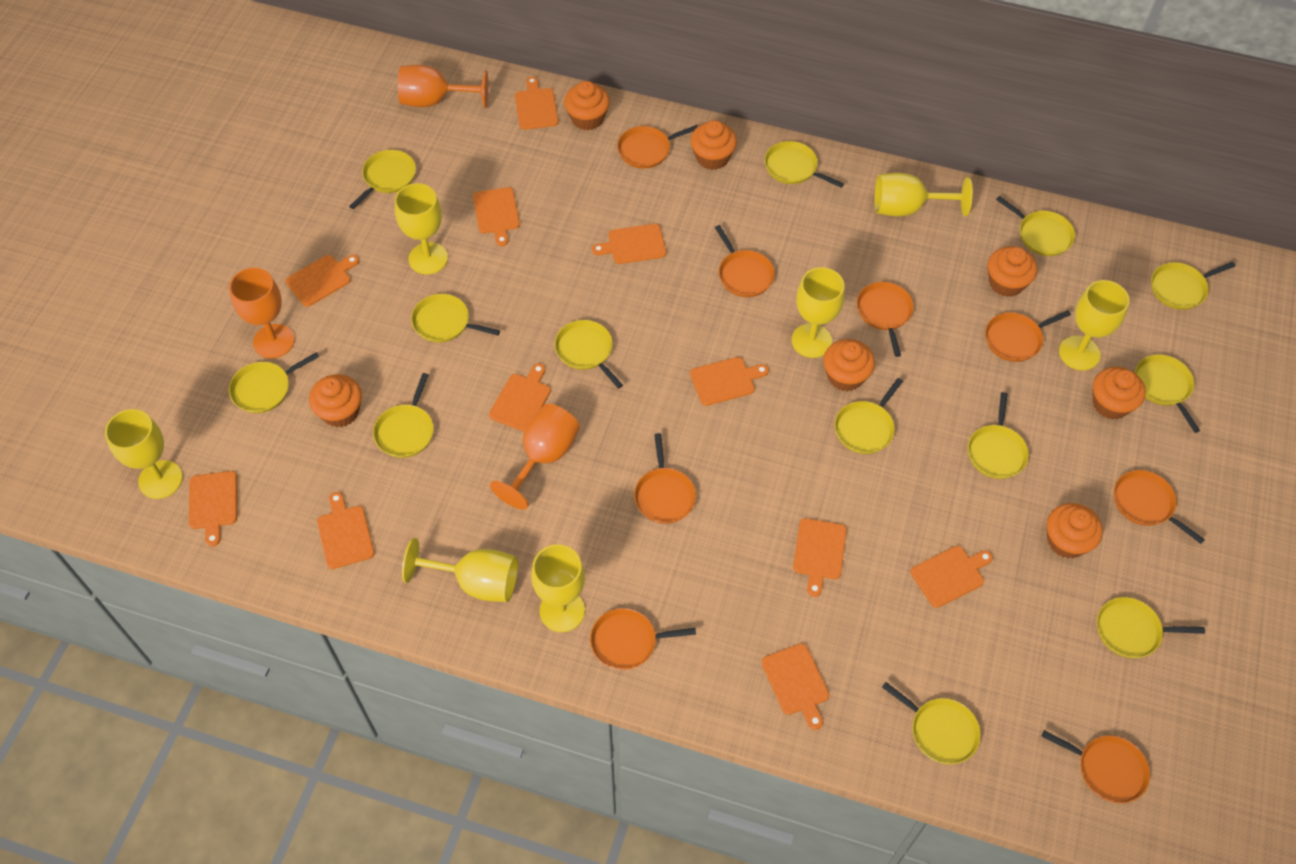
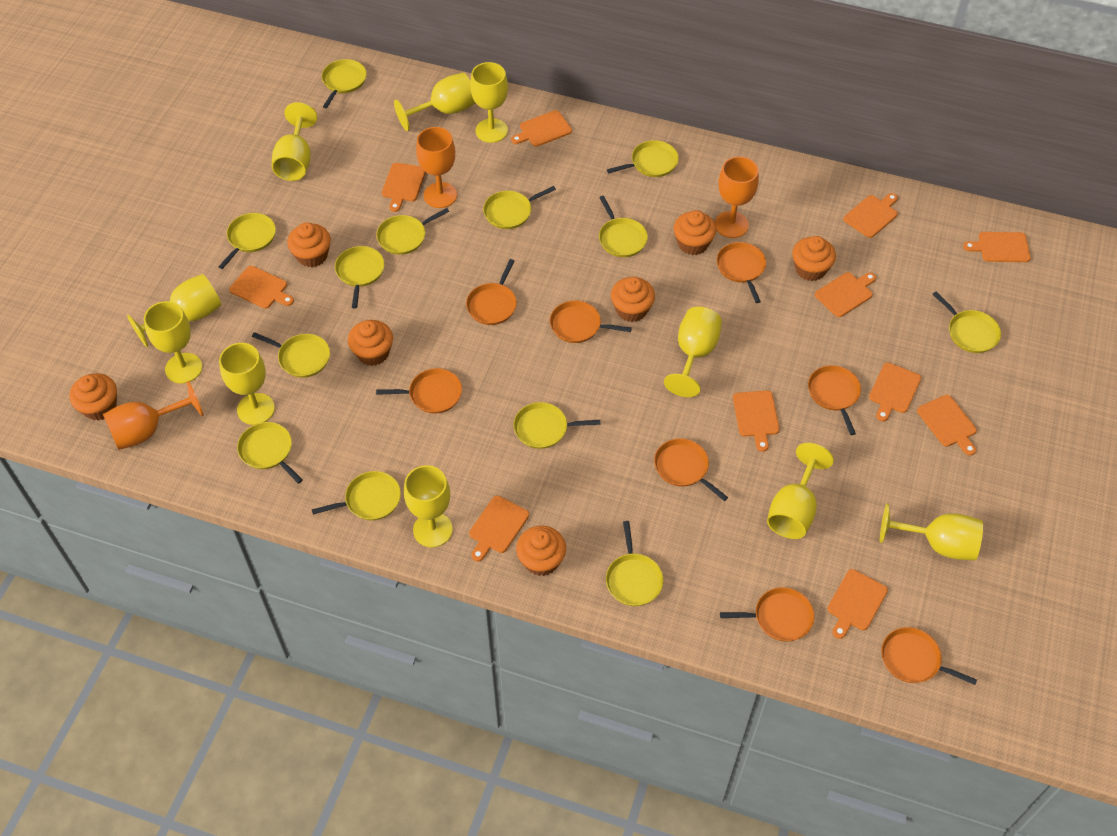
yellow goblet: [105,409,183,499] [395,183,448,275] [402,538,518,602] [531,545,585,632] [792,267,845,358] [874,173,973,216] [1059,280,1130,370] = 7 -> [127,274,221,347] [144,301,202,384] [219,343,275,425] [272,102,317,181] [394,73,475,131] [404,465,453,548] [470,62,508,143] [664,307,722,397] [767,443,834,539] [880,503,983,560] = 10

